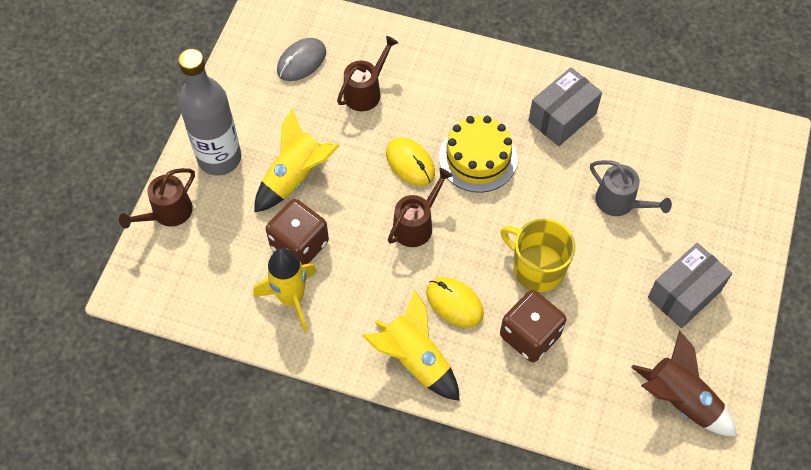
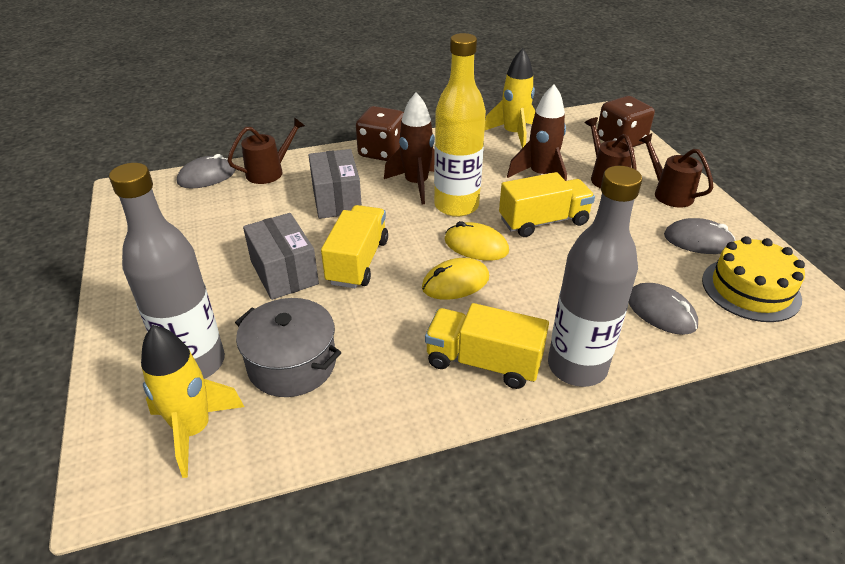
brown rocket: [631,330,737,436] = 1 -> [384,92,435,204] [507,85,567,181] = 2
grey bottle: [178,49,241,176] = 1 -> [109,163,225,379] [548,166,642,387] = 2
grey mouse: [277,38,326,81] = 1 -> [177,154,236,189] [628,283,698,335] [664,218,735,254] = 3
grey pot: none = 0 -> [235,298,341,397] = 1
grey watering can: [590,160,672,216] = 1 -> none = 0
yellow bottle: none = 0 -> [434,33,486,217] = 1
yellow mug: [501,218,575,292] = 1 -> none = 0
yellow rocket: [253,248,317,332] [254,108,340,213] [362,289,460,401] = 3 -> [141,325,244,478] [484,48,535,148] = 2
yellow truck: none = 0 -> [321,205,388,289] [425,303,549,389] [499,172,595,237] = 3

